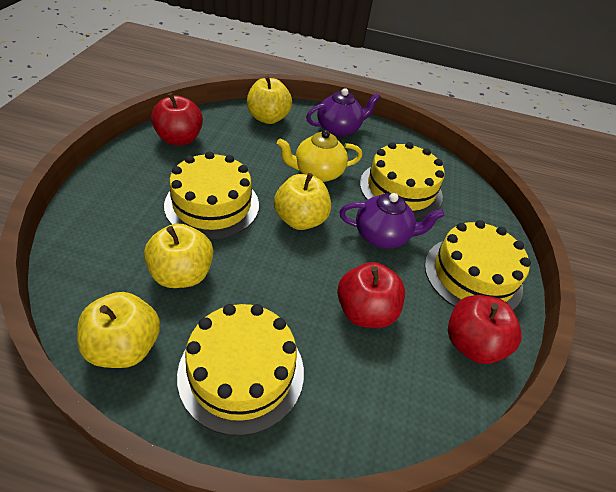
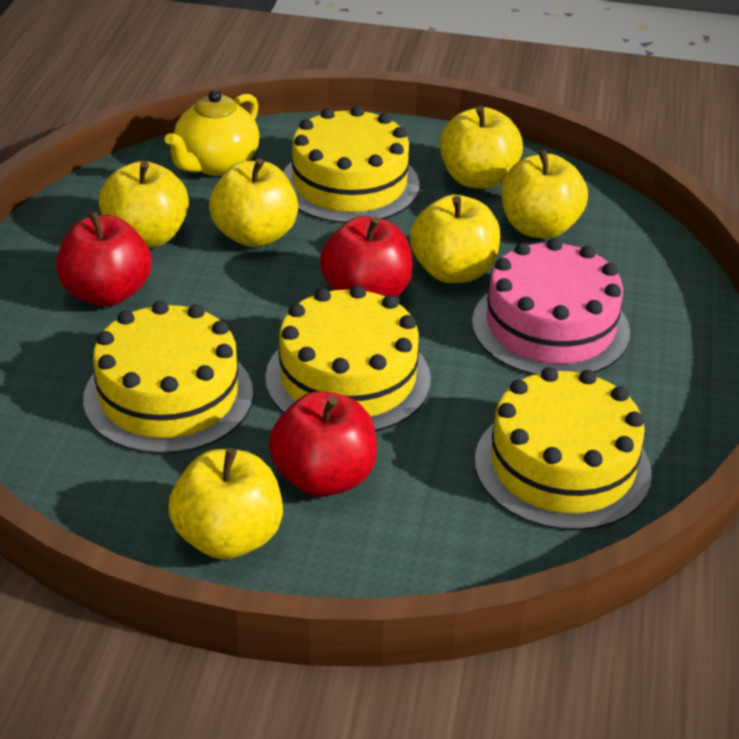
pink cake: none = 0 -> [472,238,630,375] = 1
purple teapot: [306,88,381,137] [339,193,444,249] = 2 -> none = 0
yellow apple: [77,292,160,368] [144,223,214,288] [247,75,292,124] [274,173,331,230] = 4 -> [99,161,189,248] [168,448,283,560] [209,158,298,247] [410,195,500,283] [440,105,523,189] [501,149,588,239] = 6

